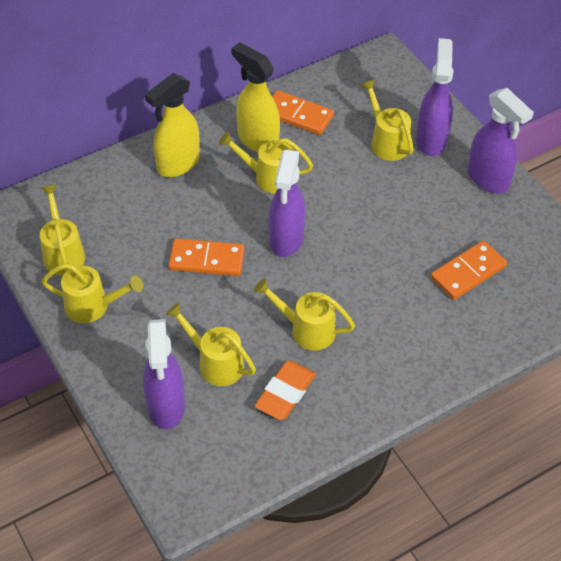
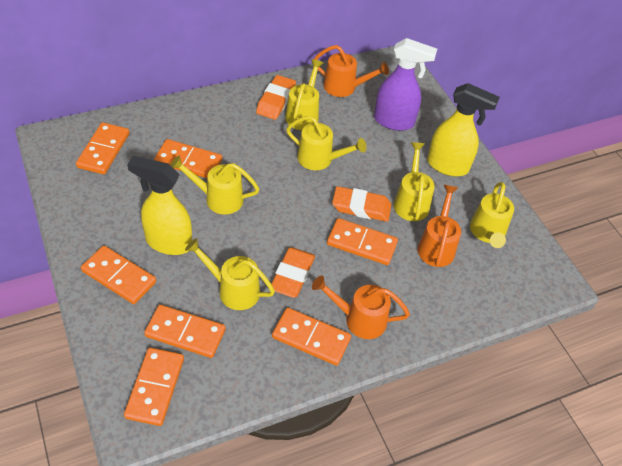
orange domino: [169,239,245,276] [272,90,334,135] [431,241,507,300] = 3 -> [76,122,129,174] [81,246,156,304] [124,348,184,426] [144,305,226,358] [154,139,222,178] [272,308,351,366] [327,218,398,265] = 7
orange eraser: [254,361,316,420] = 1 -> [256,75,296,120] [271,247,315,298] [332,186,391,222] = 3
orange watering can: none = 0 -> [312,276,410,339] [314,45,389,97] [418,185,461,267] = 3
purple spray bottle: [143,319,185,429] [269,150,305,257] [416,38,454,156] [468,88,534,194] = 4 -> [374,38,437,131] = 1

